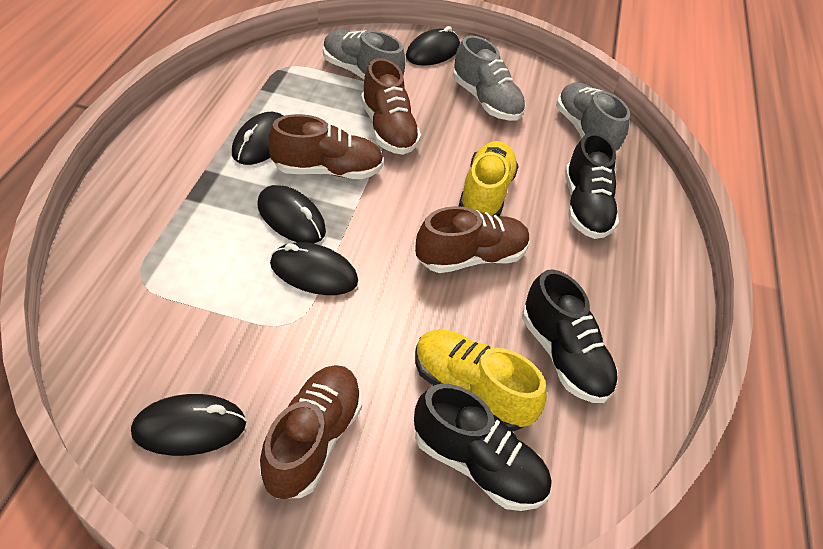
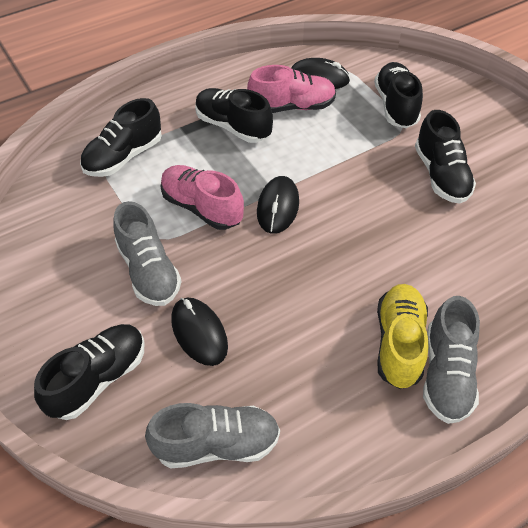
black mouse: [131,394,246,456] [232,112,283,165] [257,185,326,243] [270,242,358,295] [406,26,460,66] = 5 -> [171,298,228,366] [257,176,299,234] [291,58,350,89] = 3
black shoe: [414,384,551,511] [522,269,618,403] [565,132,619,239] = 3 -> [34,324,145,420] [80,98,162,177] [195,88,273,143] [374,62,423,128] [415,110,476,203] = 5
brown shoe: [259,365,362,499] [268,114,384,179] [361,58,421,155] [415,206,530,273] = 4 -> none = 0
pink shoe: none = 0 -> [160,165,244,230] [247,65,336,113] = 2
yellow shoe: [415,330,547,431] [459,141,519,216] = 2 -> [377,284,428,389] = 1

